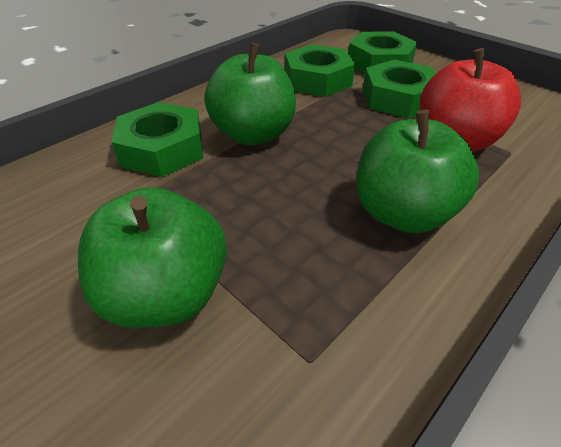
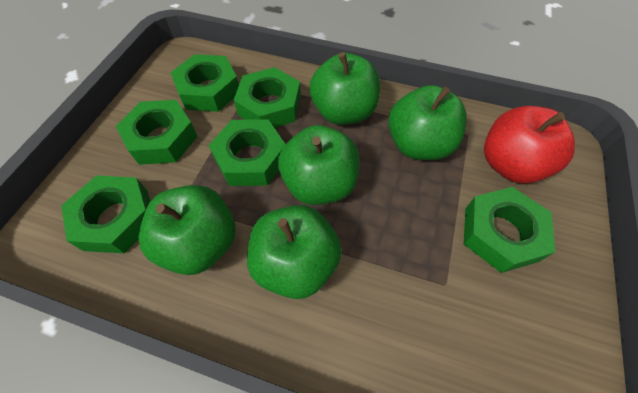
green apple: [78,187,227,328] [204,43,296,145] [356,110,479,233] = 3 -> [139,185,236,275] [247,205,342,299] [278,125,359,205] [310,52,380,125] [388,85,467,160] = 5
green nut: [111,102,203,177] [285,44,355,97] [348,31,418,74] [363,60,436,118] = 4 -> [61,175,150,253] [116,100,198,165] [171,54,239,112] [209,119,286,186] [234,67,301,128] [464,187,555,273] = 6

